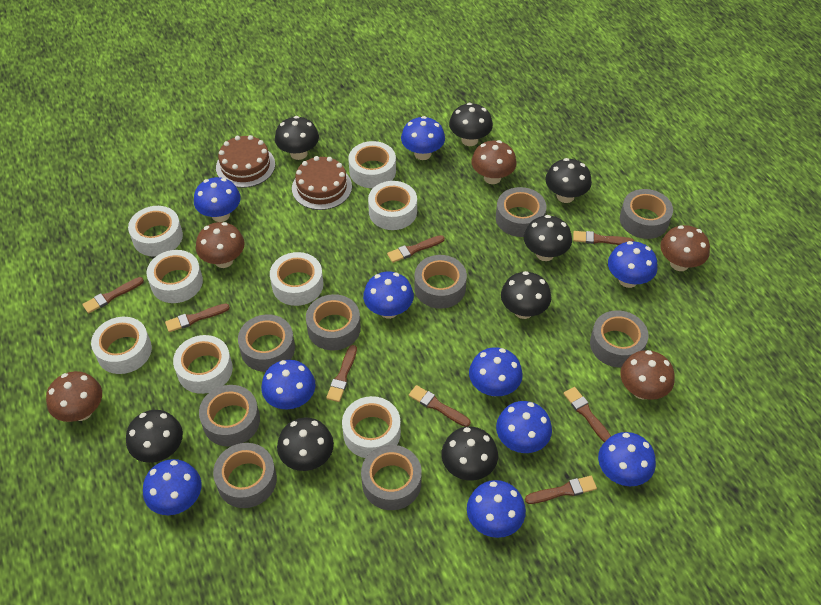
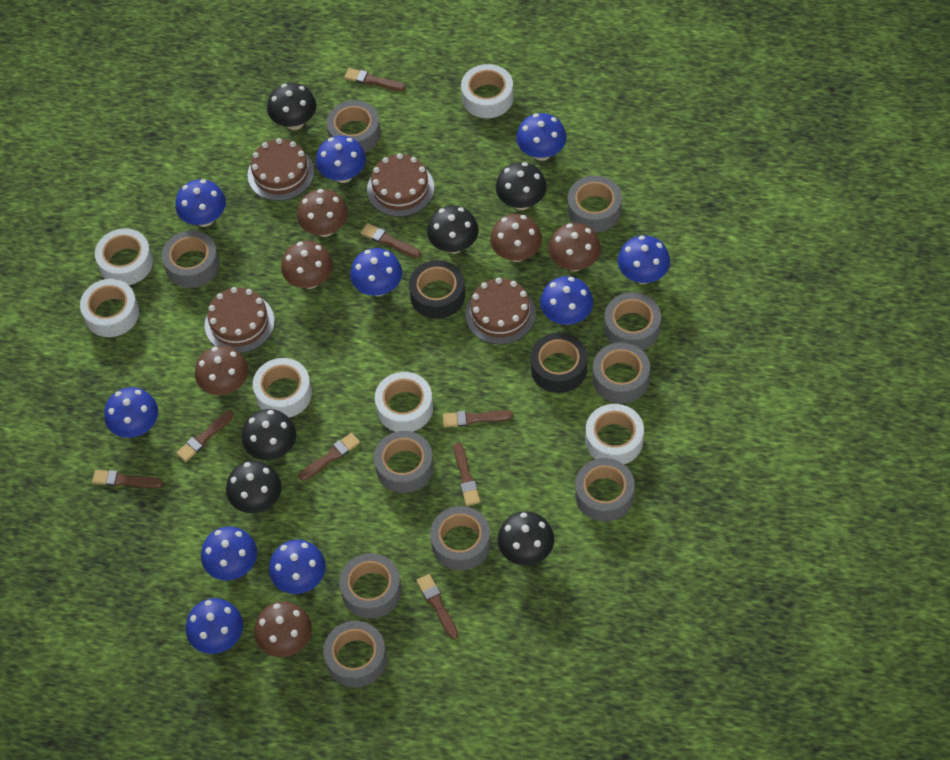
black mushroom: [126,410,183,463] [275,116,319,160] [277,418,334,471] [442,427,498,481] [449,103,493,146] [501,271,551,319] [524,215,572,261] [545,158,592,203] = 8 -> [226,461,281,513] [242,409,296,460] [267,83,316,130] [427,206,479,254] [496,162,547,210] [498,511,554,565] = 6
black tape: none = 0 -> [409,260,465,319] [530,333,587,393] = 2
brown cake: [216,135,275,188] [292,156,352,210] = 2 -> [205,287,275,353] [248,138,314,201] [367,153,434,217] [465,278,536,344] = 4
brown mushroom: [46,371,102,422] [196,222,245,268] [471,140,517,184] [620,350,675,400] [660,225,710,271] = 5 -> [195,346,248,395] [254,601,312,657] [281,241,333,289] [297,189,348,237] [490,214,542,262] [549,223,601,271] = 6
grey tape: [199,385,260,447] [213,443,277,508] [238,314,295,372] [306,294,361,351] [361,445,422,510] [414,255,467,309] [496,187,546,237] [590,310,649,368] [620,189,673,239] = 9 -> [162,230,220,288] [323,621,387,688] [326,100,381,153] [339,553,402,618] [374,431,434,493] [430,506,491,570] [568,176,622,232] [575,458,635,522] [593,342,650,403] [604,292,661,350] = 10
white tape: [91,317,152,374] [128,206,183,257] [146,250,203,303] [173,335,233,394] [270,252,324,306] [342,396,401,458] [348,141,396,188] [368,181,417,230] = 8 -> [80,279,139,337] [95,228,153,285] [253,358,312,418] [375,372,433,432] [461,64,514,118] [586,404,644,464] = 6

